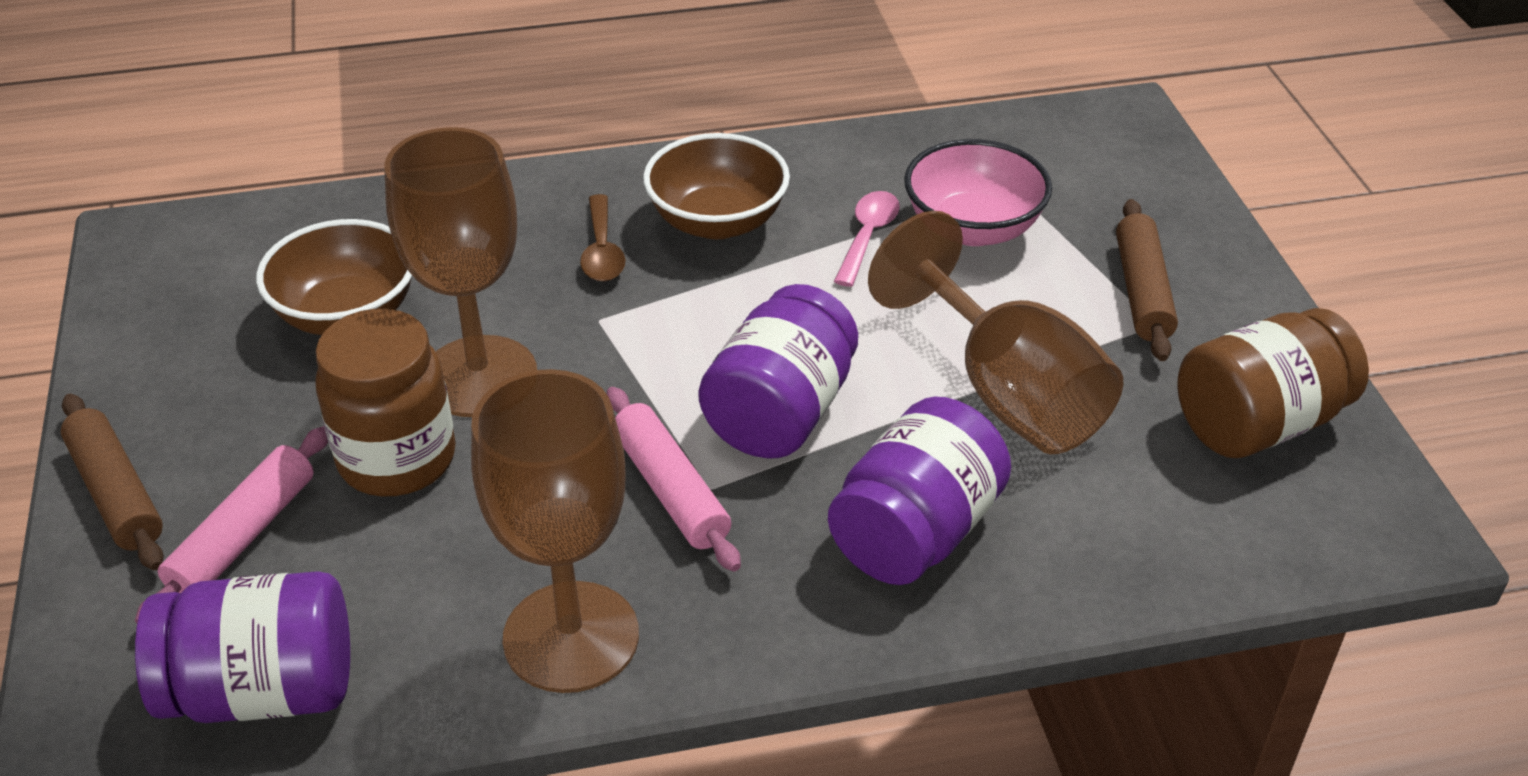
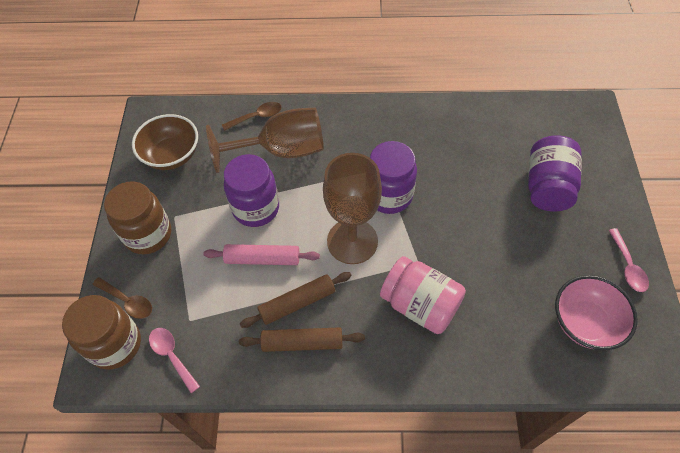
brown bowl: [256,219,412,335] [643,133,790,239] = 2 -> [132,114,198,170] = 1
brown goblet: [384,127,537,417] [471,369,639,693] [868,211,1123,454] = 3 -> [206,107,324,173] [323,153,382,264] = 2
brown spoon: [580,194,625,282] = 1 -> [92,277,152,319] [222,102,282,131] = 2
pink jar: none = 0 -> [380,256,466,334] = 1
pink rolling pin: [135,426,328,623] [607,387,741,572] = 2 -> [203,244,320,265] = 1
pink spoon: [834,191,900,287] = 1 -> [149,328,200,393] [609,228,649,292] = 2

